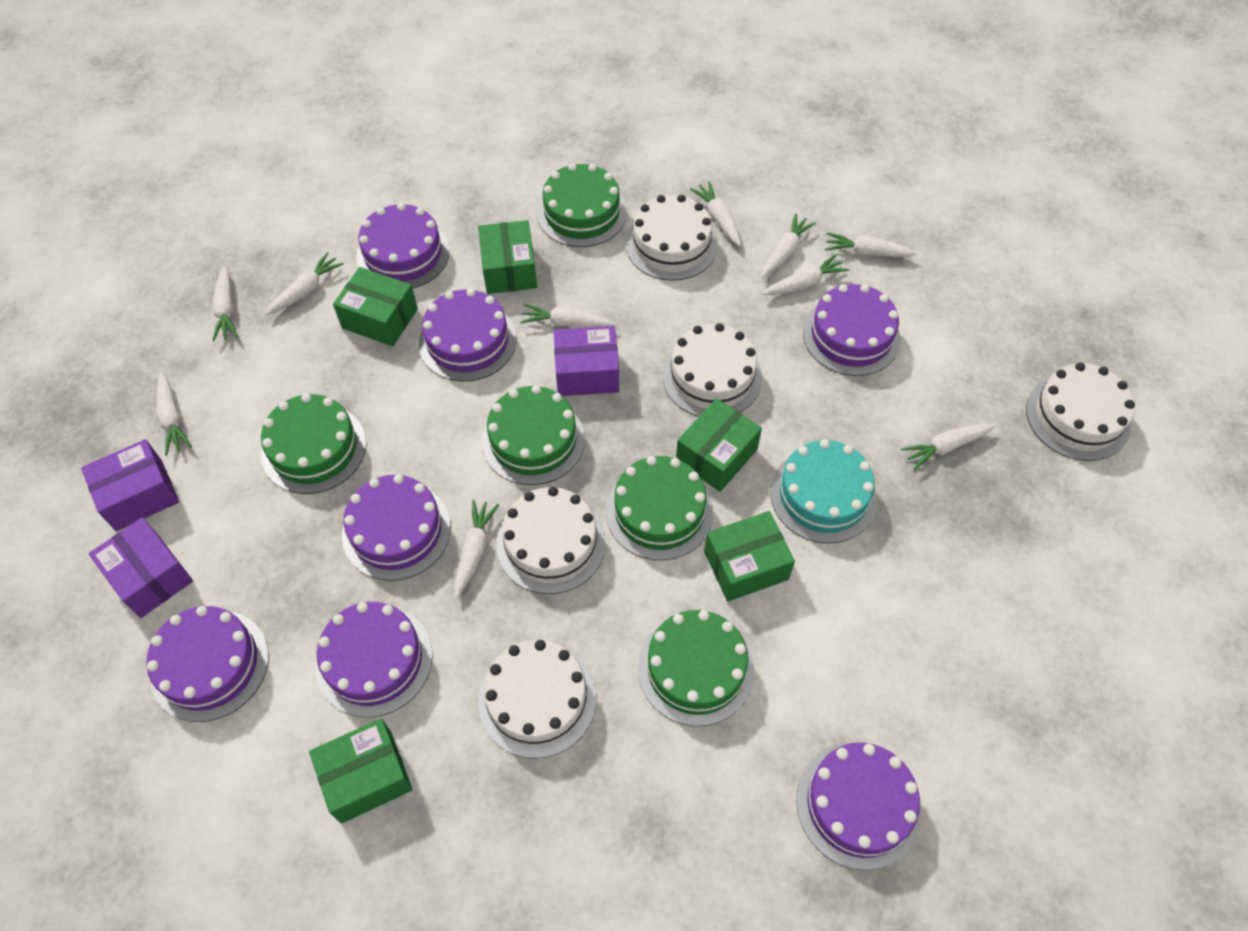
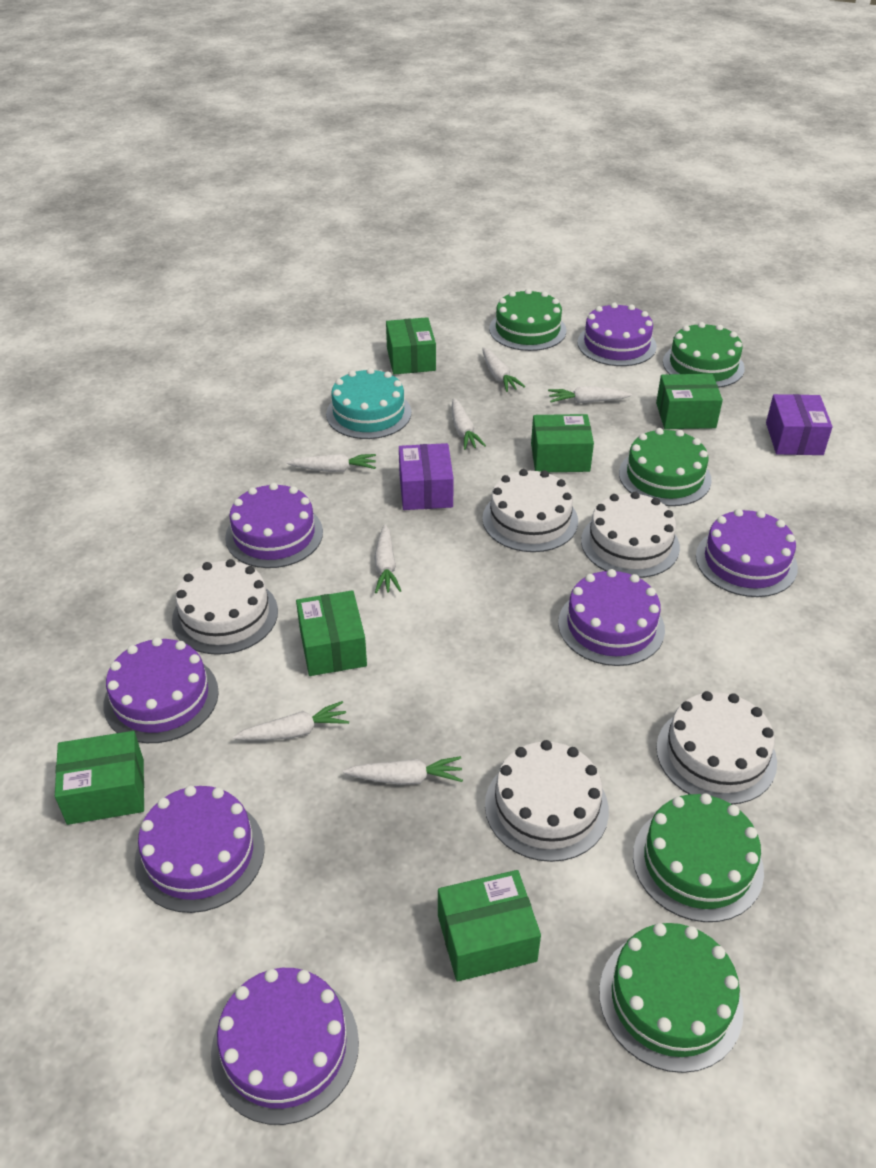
green box: [309,718,413,824] [333,267,418,346] [478,220,537,294] [676,398,762,492] [704,511,795,602] = 5 -> [55,731,144,825] [296,590,367,676] [386,317,436,374] [438,870,541,982] [531,414,594,472] [656,374,723,429] = 6
purple box: [81,439,179,531] [89,517,193,618] [553,326,619,396] = 3 -> [399,443,454,510] [766,394,833,455] = 2
white carrot: [157,372,192,455] [212,266,238,341] [265,252,344,315] [454,500,499,598] [520,304,616,328] [690,181,741,246] [761,214,816,278] [762,254,849,295] [825,232,918,257] [901,424,996,470] = 10 -> [233,701,349,741] [286,454,376,472] [343,756,463,785] [374,525,401,593] [452,398,486,450] [482,347,525,392] [548,386,632,403] = 7

